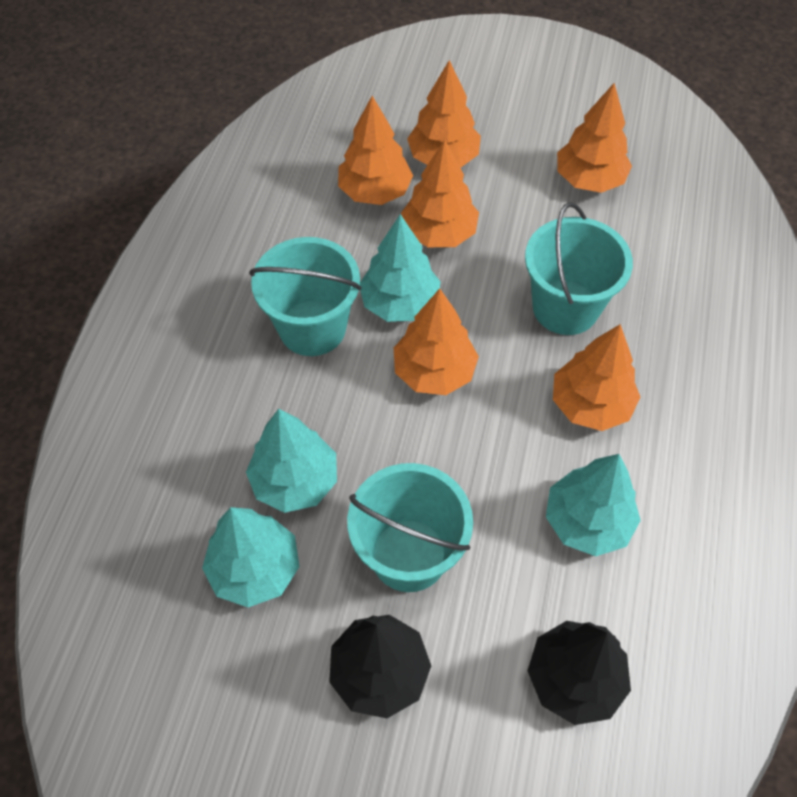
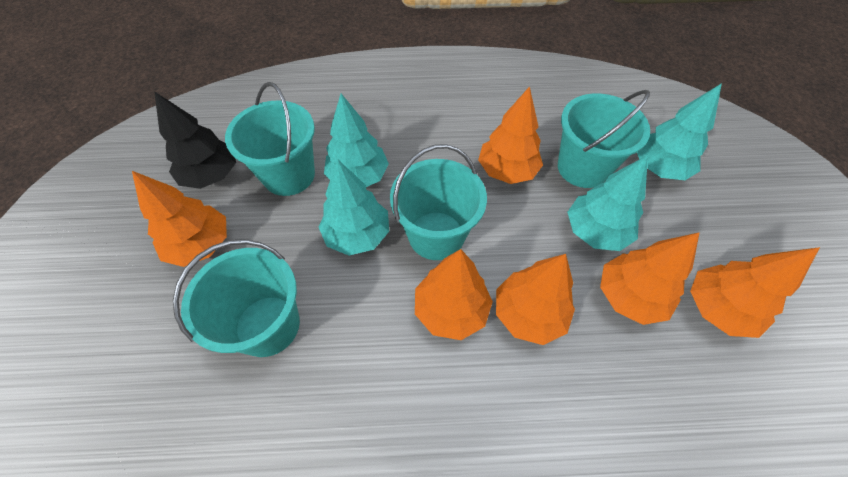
black tree: [329,615,431,718] [527,621,631,725] = 2 -> [154,91,236,189] = 1
turquoise bucket: [249,237,362,356] [347,463,473,592] [525,202,633,335] = 3 -> [173,239,300,357] [225,82,315,196] [390,144,487,260] [558,90,650,188] = 4

